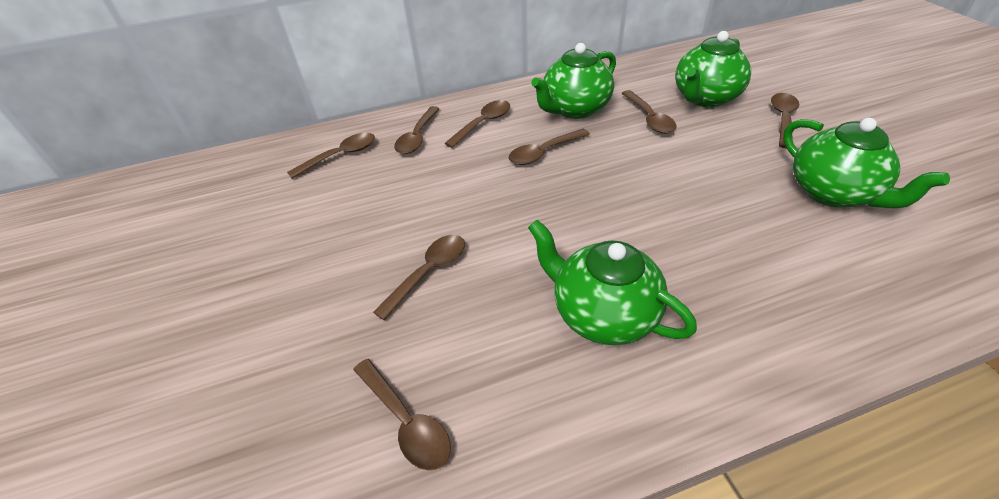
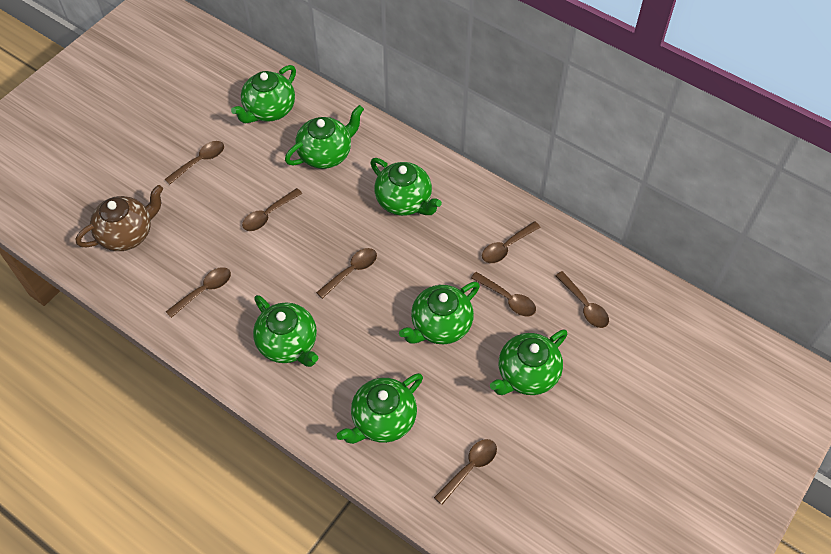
brown teapot: none = 0 -> [76,185,163,251] = 1
green teapot: [528,220,697,345] [531,43,616,119] [675,31,751,107] [783,118,950,209] = 4 -> [231,65,296,123] [253,295,318,367] [285,105,364,169] [336,373,423,444] [370,158,442,216] [399,282,480,344] [490,330,568,395] = 7

